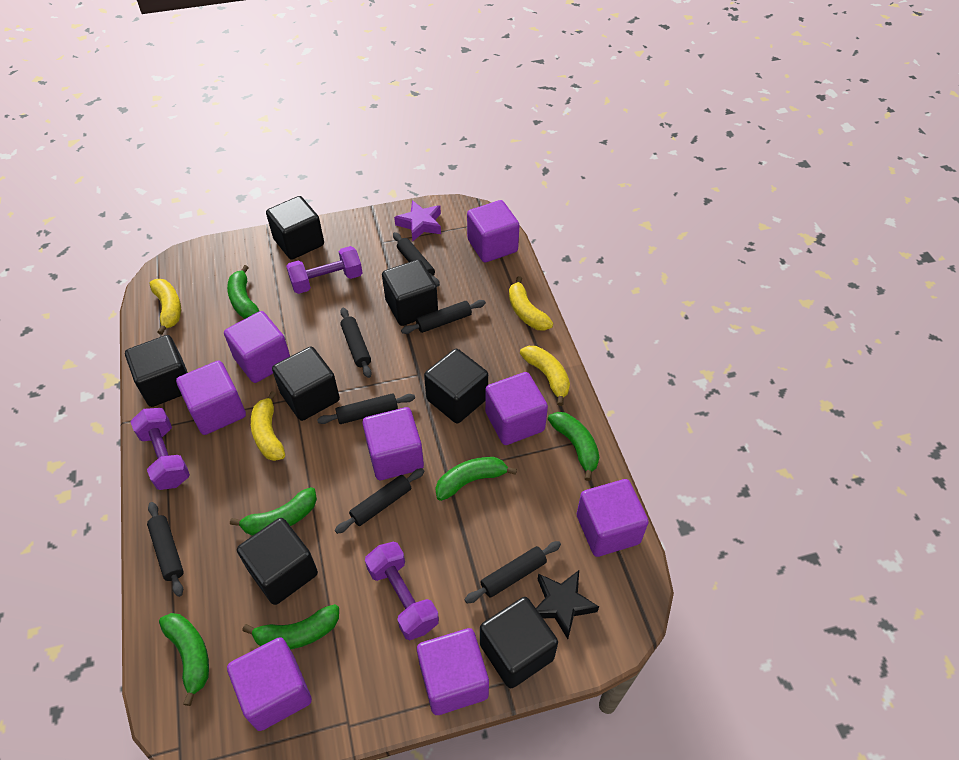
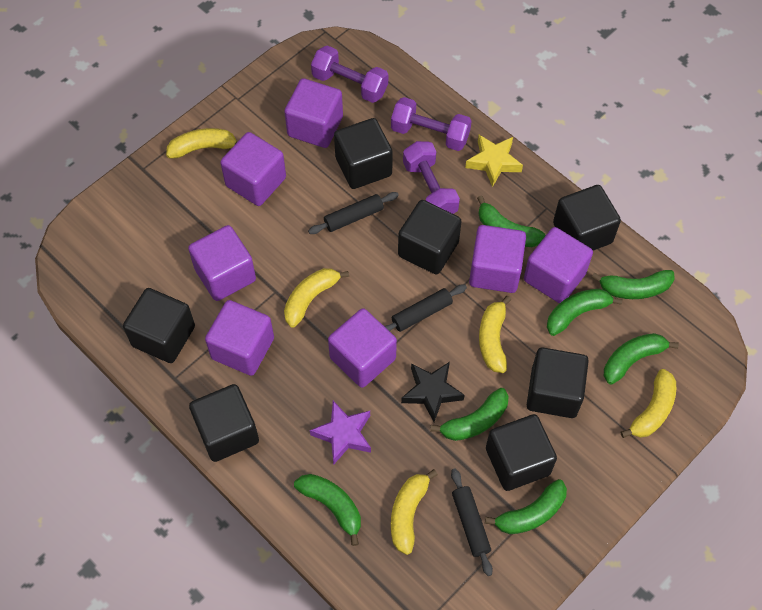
black rolling pin: [147,502,184,597] [317,393,415,424] [335,468,424,534] [340,308,372,378] [393,232,440,287] [401,300,486,334] [465,541,561,603] = 7 -> [308,192,399,234] [384,284,467,332] [451,468,493,576] = 3
green banana: [159,613,209,706] [227,265,259,319] [230,487,317,536] [242,604,339,649] [435,457,517,501] [548,412,600,481] = 6 -> [294,474,361,546] [430,388,509,441] [477,195,546,247] [485,479,567,534] [547,289,622,336] [591,270,674,299] [604,333,679,385] = 7
purple cube: [176,361,246,435] [224,311,290,383] [227,637,312,731] [362,407,424,480] [417,628,489,715] [467,200,520,262] [485,372,548,445] [577,479,649,557] = 8 -> [188,225,256,301] [205,300,274,376] [220,132,286,206] [284,78,343,148] [328,308,397,388] [469,225,526,293] [524,227,593,303] = 7
yellow banana: [150,279,181,335] [251,391,285,461] [509,276,553,331] [520,346,570,406] = 4 -> [166,128,237,158] [284,268,349,328] [391,469,438,555] [479,296,511,373] [621,369,676,438] = 5
yellow star: none = 0 -> [465,135,523,187] = 1

